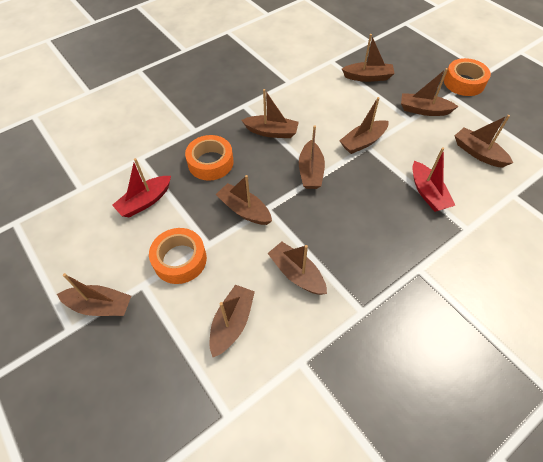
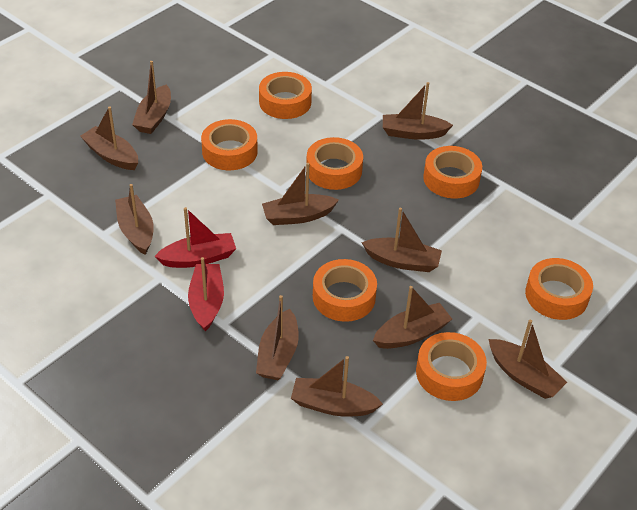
orange tape: [149,228,207,284] [185,135,234,181] [444,58,491,96] = 3 -> [201,119,258,170] [259,72,312,119] [306,137,363,190] [313,259,377,322] [416,332,487,401] [423,146,482,199] [525,258,593,320] = 7

